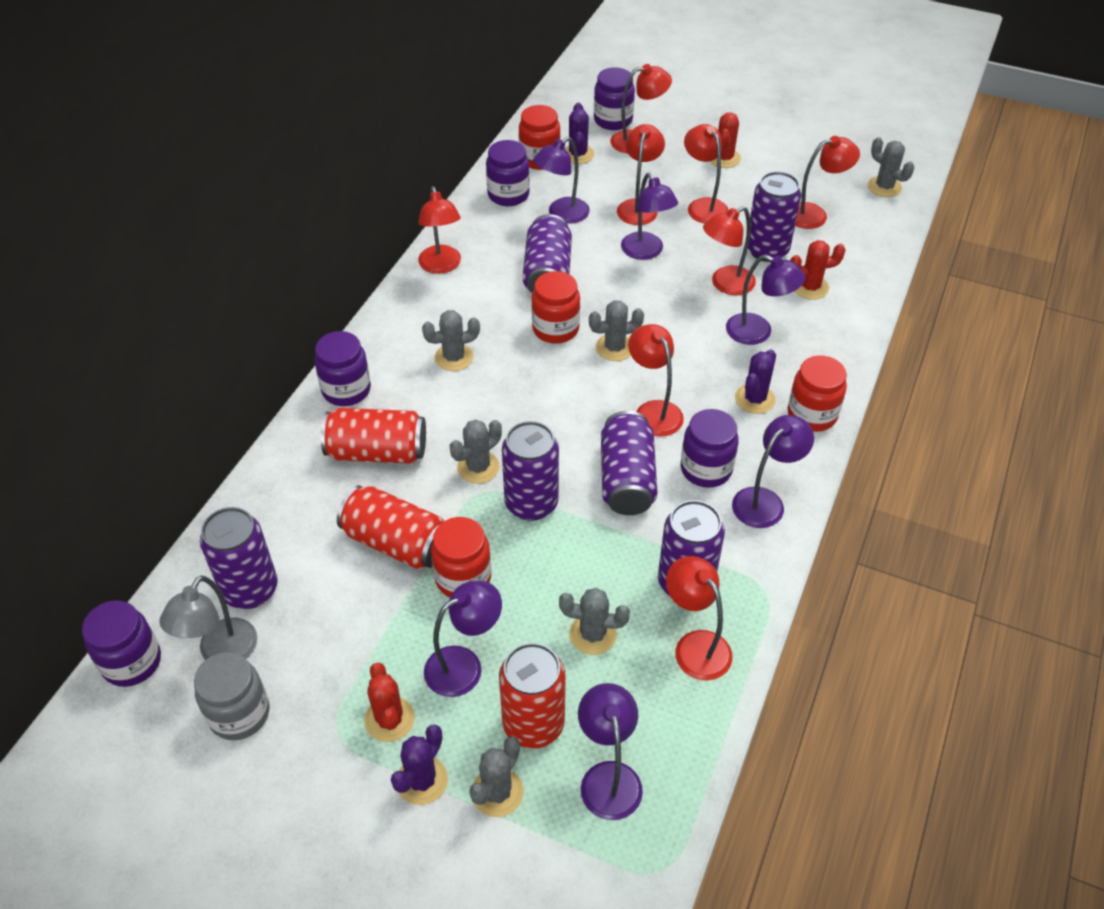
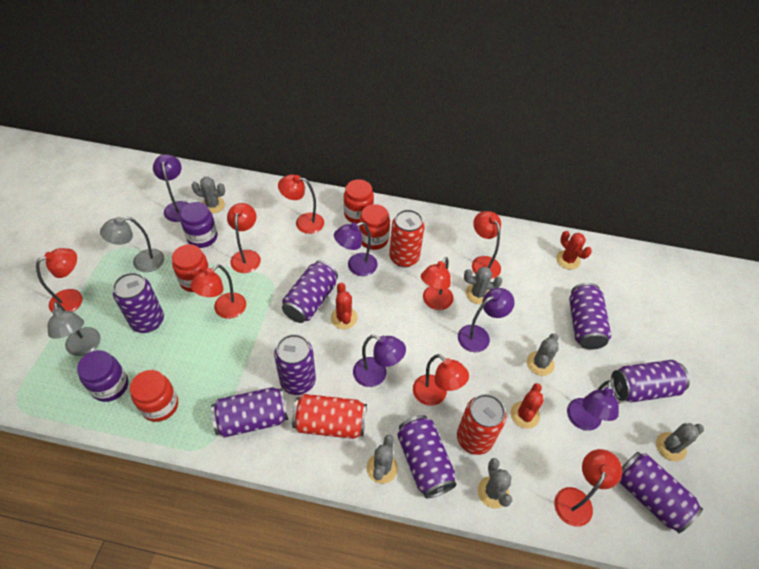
grey jar: [194,652,269,740] = 1 -> none = 0
grey lamp: [159,576,257,660] = 1 -> [48,302,101,356] [100,217,164,272] = 2
purple cactus: [391,724,448,805] [564,103,595,164] [735,349,776,414] = 3 -> none = 0
purple can: [200,507,278,609] [502,421,559,521] [523,214,572,293] [601,411,658,515] [658,500,725,596] [748,171,801,262] = 6 -> [113,273,164,333] [211,387,288,438] [274,334,316,395] [282,260,338,323] [397,415,457,498] [569,283,611,349] [611,360,690,402] [619,452,703,533] = 8
purple jar: [82,600,161,687] [315,331,371,406] [486,140,530,206] [594,67,635,130] [681,409,739,488] = 5 -> [77,350,128,402] [180,202,217,248] = 2
purple lamp: [424,581,502,697] [533,137,590,224] [578,683,643,820] [621,173,678,260] [726,254,806,345] [732,415,814,528] = 6 -> [153,154,189,222] [334,222,378,276] [353,335,406,387] [458,288,515,352] [567,380,619,431] = 5

